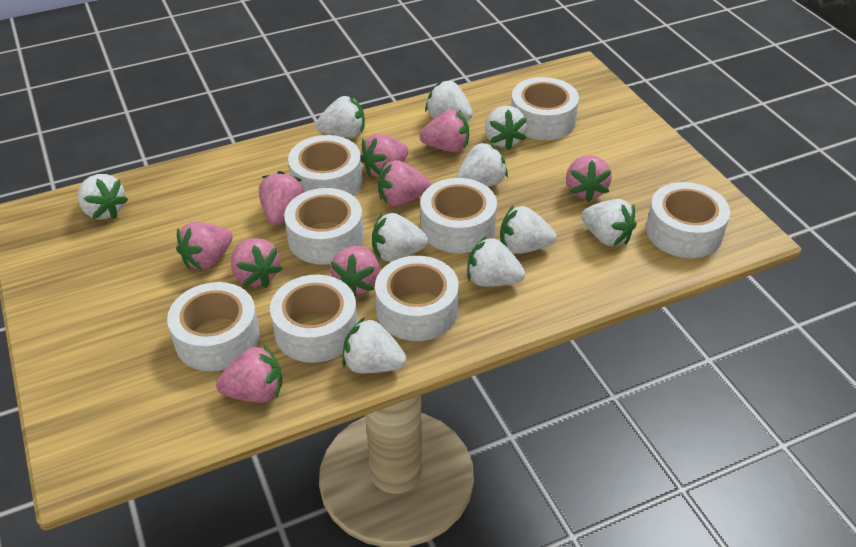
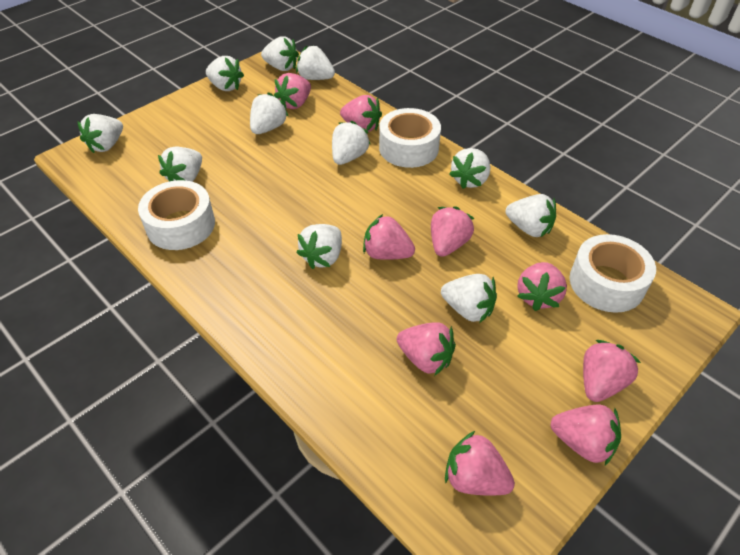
white strawberry: [78,174,128,220] [316,96,365,138] [343,317,406,373] [372,213,428,261] [425,80,473,121] [456,142,508,186] [467,236,525,287] [485,106,527,150] [500,206,556,254] [581,199,636,246] = 10 -> [78,114,123,153] [158,146,202,182] [206,56,244,91] [250,92,288,134] [261,36,299,71] [296,46,335,80] [296,224,342,269] [332,121,371,165] [441,274,497,322] [449,148,490,189] [505,194,556,237] = 11
white tape: [167,282,260,371] [270,275,358,363] [284,188,364,265] [288,135,362,196] [375,256,459,341] [421,178,497,253] [511,77,579,140] [646,182,730,258] = 8 -> [138,180,215,250] [379,108,441,168] [570,234,656,313] = 3

